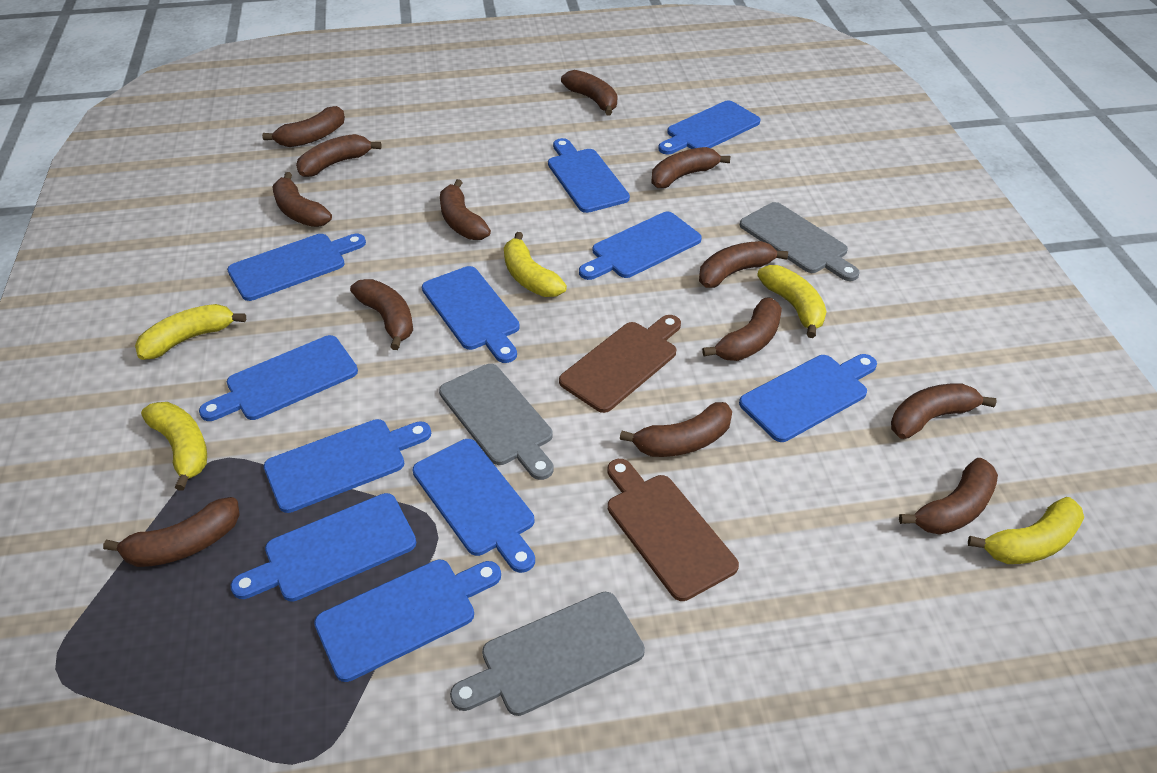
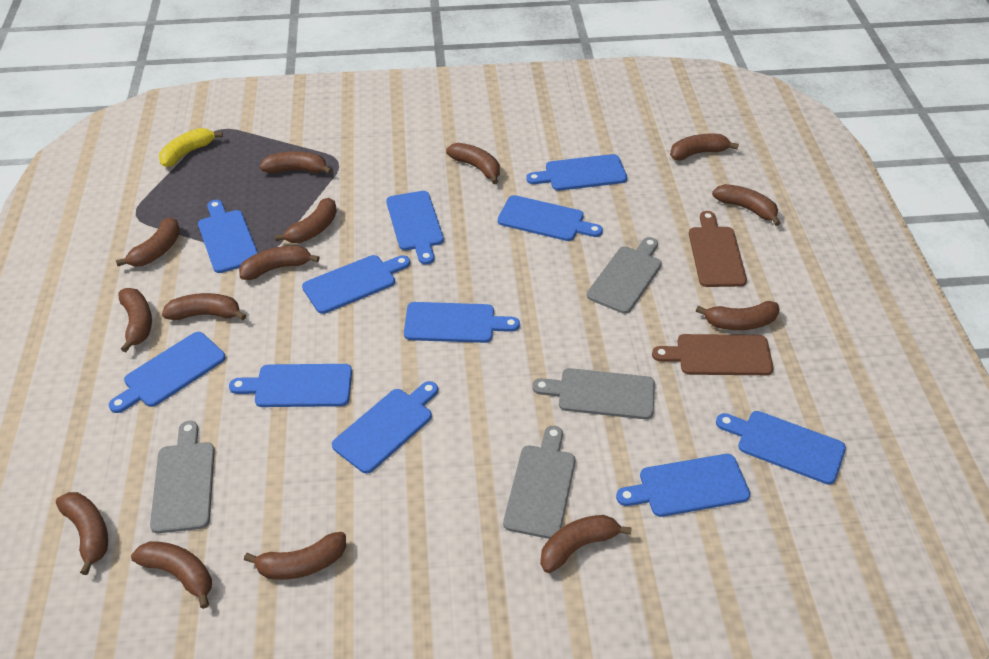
brown banana: [103,497,240,567] [262,106,345,147] [272,172,332,227] [296,134,382,177] [350,279,413,350] [440,179,491,240] [561,70,617,115] [620,402,732,457] [651,147,730,188] [699,241,788,288] [702,297,782,361] [891,383,997,439] [899,458,998,535] = 13 -> [56,492,108,575] [116,217,180,267] [118,288,152,352] [131,541,212,609] [162,293,246,320] [239,245,320,280] [244,532,346,580] [260,151,332,174] [275,198,337,243] [446,143,500,184] [540,515,632,573] [670,134,739,161] [696,301,780,330] [712,184,780,226] = 14
grey cutting board: [439,364,553,480] [450,592,645,716] [740,202,860,281] = 3 -> [150,421,215,533] [503,426,575,539] [532,368,655,420] [587,237,662,314] = 4
yellow banana: [135,304,246,360] [141,402,207,491] [504,232,567,297] [757,265,827,338] [968,497,1084,564] = 5 -> [159,128,223,167] = 1

